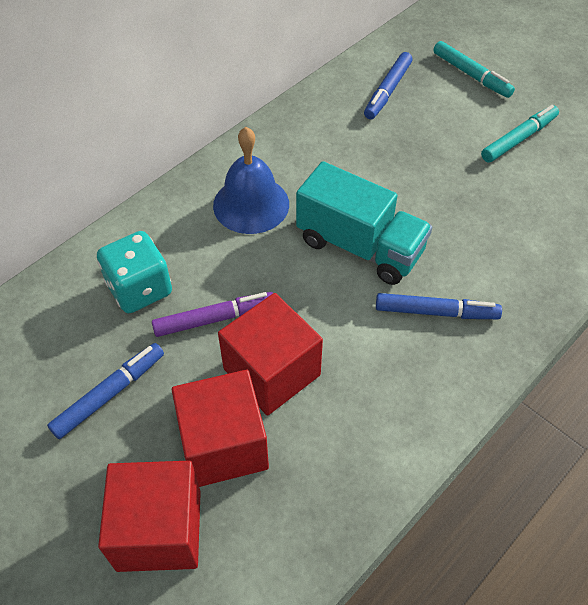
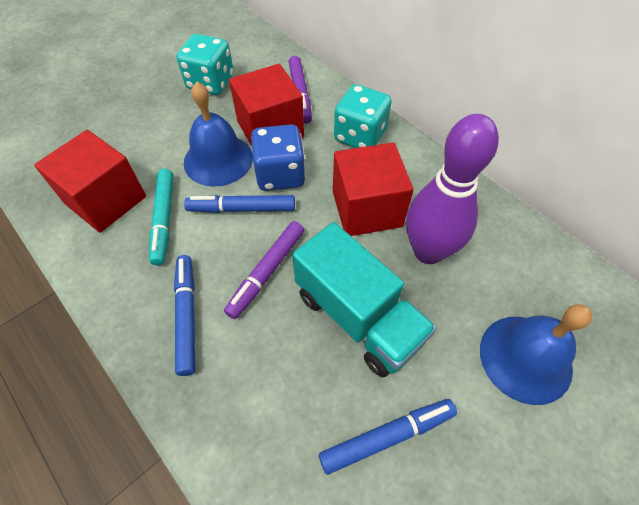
blue bell: [213,127,289,234] = 1 -> [184,82,253,187] [480,304,592,405] = 2
blue dice: none = 0 -> [251,124,306,191] = 1
purple bowling pin: none = 0 -> [406,114,499,264] = 1
purple marker: [152,292,273,337] = 1 -> [224,221,304,319] [289,56,312,124] = 2
turquoise dice: [97,231,172,313] = 1 -> [177,34,234,95] [334,84,392,148] = 2
turquoise marker: [433,41,515,98] [481,105,559,163] = 2 -> [149,169,173,265] = 1

